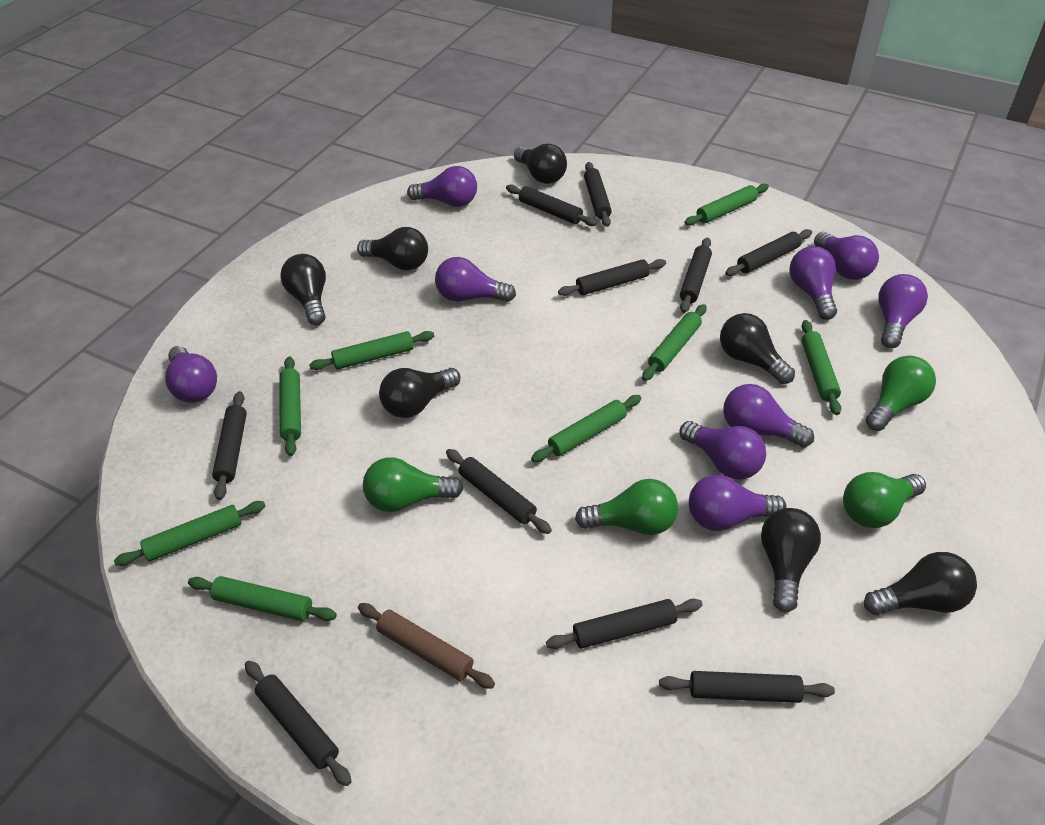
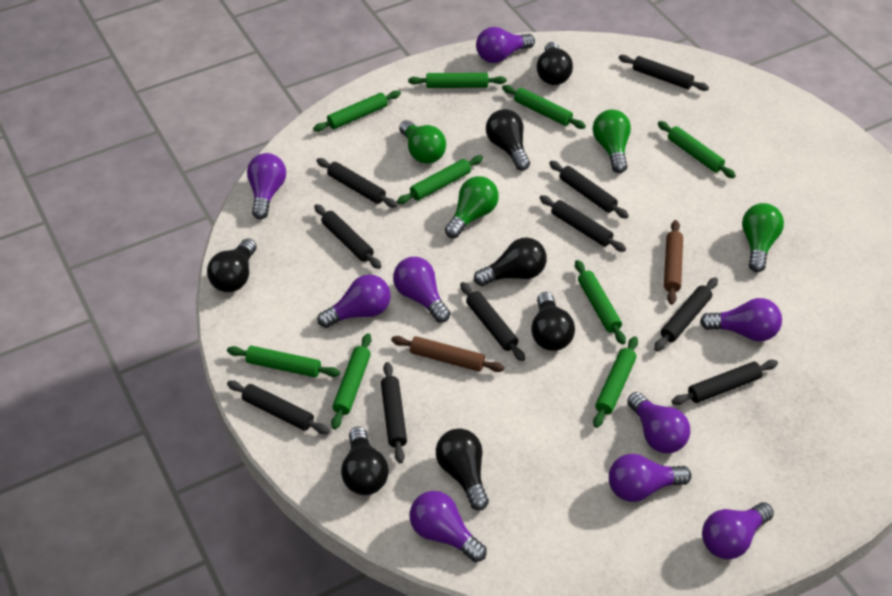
brown rolling pin: [358,603,495,689] = 1 -> [391,336,504,372] [664,220,683,305] = 2
green rolling pin: [114,501,265,566] [188,576,337,621] [280,356,301,456] [309,331,434,370] [531,395,641,462] [642,304,707,381] [684,184,769,226] [801,320,841,415] = 8 -> [227,346,340,377] [313,90,401,132] [331,333,372,429] [397,156,483,204] [408,73,506,88] [502,85,586,129] [575,260,626,345] [593,336,638,428] [658,121,736,178] = 9

